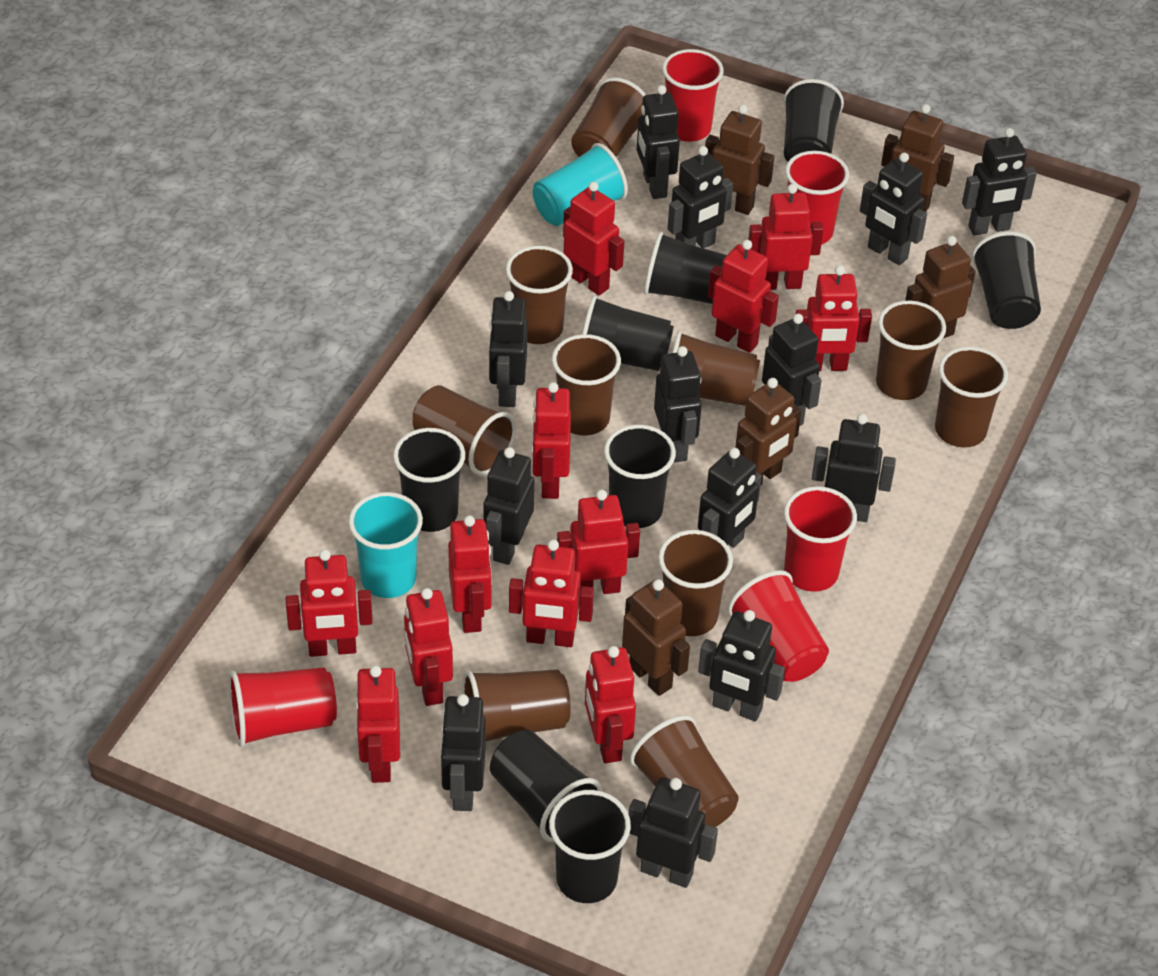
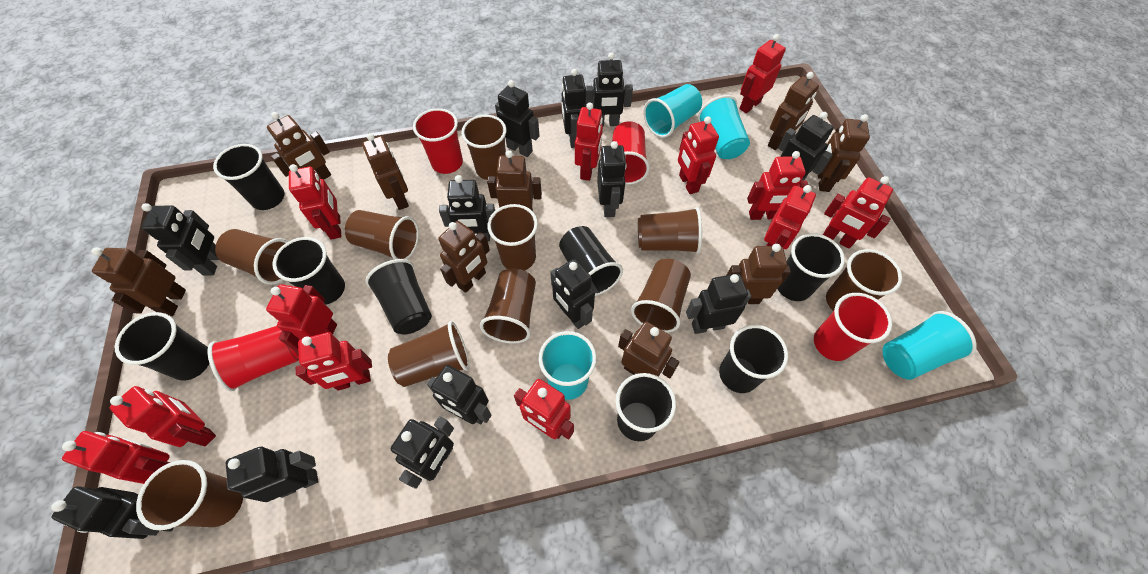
brown robot: [622,579,690,696] [705,104,774,215] [735,378,802,485] [881,104,954,212] [905,236,976,338] = 5 -> [91,247,186,316] [267,112,331,180] [362,133,409,210] [438,221,490,293] [487,150,542,211] [618,322,679,378] [726,244,791,304] [768,72,819,150] [818,114,870,192] = 9
red cup: [229,667,337,747] [662,49,724,142] [728,570,829,682] [784,486,857,592] [785,151,849,244] = 5 -> [207,326,299,392] [413,108,463,174] [612,121,650,185] [814,293,892,361] = 4
turquoise cup: [349,492,423,598] [533,143,628,226] = 2 -> [539,331,597,400] [643,84,702,138] [698,95,750,159] [883,311,977,380] = 4

